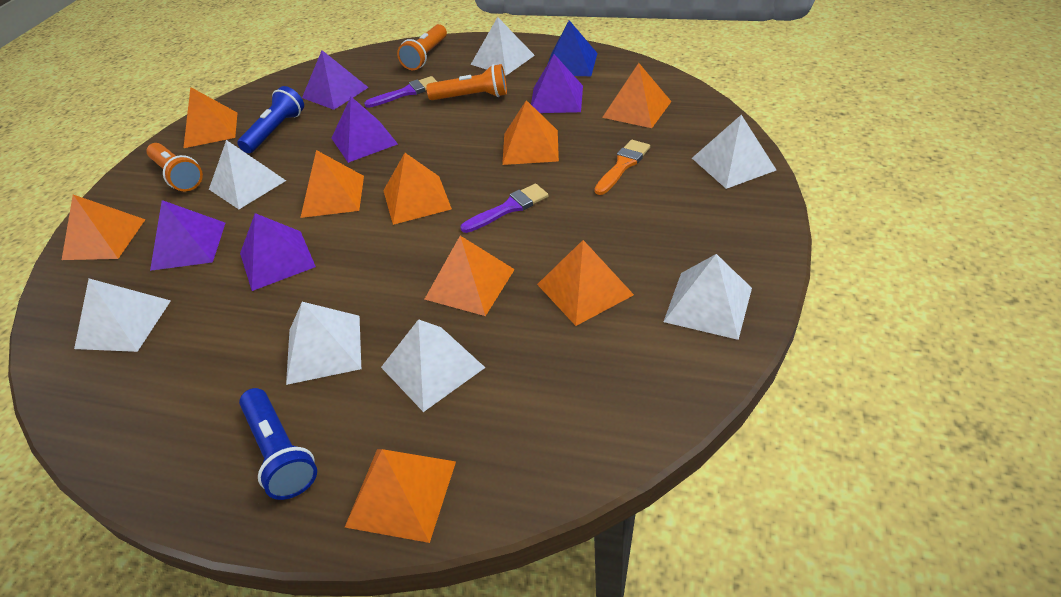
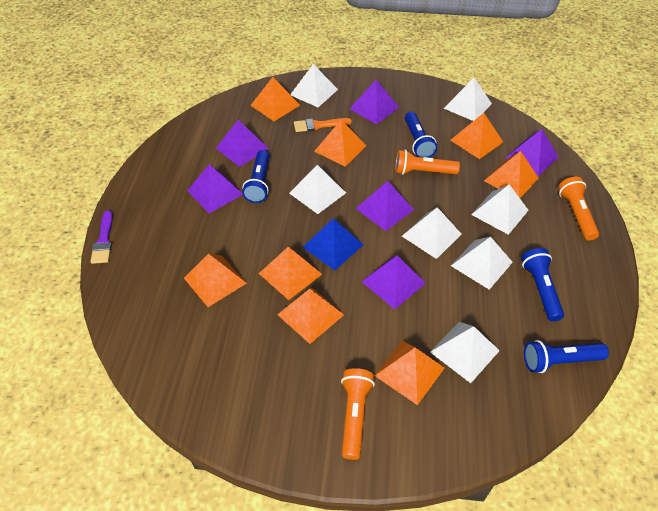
blue flashlight: [237,86,304,153] [239,388,317,500] = 2 -> [242,150,270,203] [405,111,437,158] [521,248,564,321] [524,340,609,373] = 4
orange pyramid: [62,194,146,260] [184,87,237,148] [300,150,364,218] [345,449,456,543] [383,153,452,225] [424,236,515,316] [502,100,559,165] [537,240,634,326] [602,63,672,128] = 9 -> [184,254,247,307] [250,77,300,121] [259,247,322,300] [277,287,344,344] [314,120,367,167] [375,341,445,405] [450,113,503,159] [484,151,539,198] = 8
purple brush: [364,76,437,108] [460,184,549,233] = 2 -> [91,210,113,264] = 1
purple pyramid: [150,200,225,271] [240,213,316,291] [302,50,369,110] [331,97,398,163] [531,54,583,113] = 5 -> [187,164,243,213] [216,120,269,167] [349,80,399,124] [356,181,414,231] [361,255,426,309] [505,129,559,176] = 6

